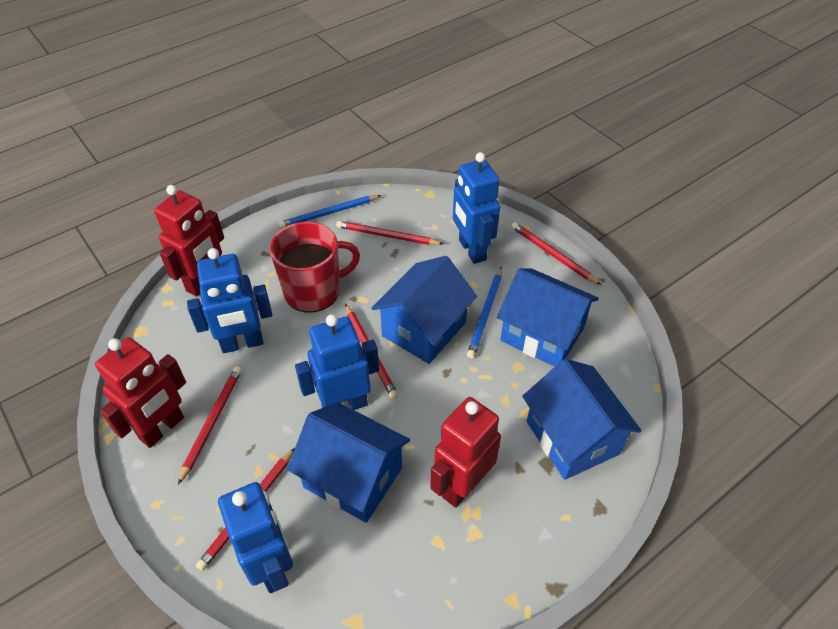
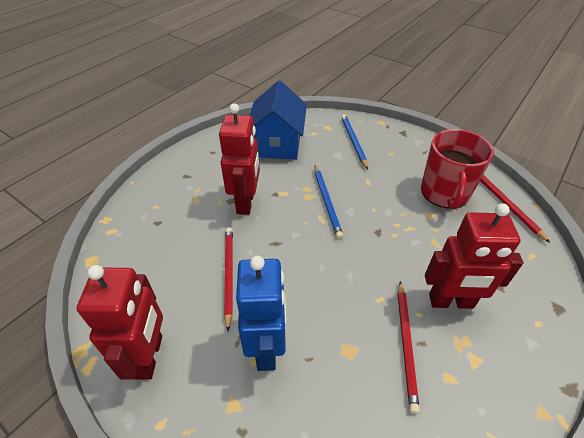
blue house: [287,402,410,523] [371,256,477,364] [497,268,599,367] [522,359,642,480] = 4 -> [250,81,307,160] = 1
blue robot: [187,248,272,353] [218,482,293,593] [295,314,379,410] [453,152,500,264] = 4 -> [236,256,287,371] = 1
red pencil: [178,367,242,485] [196,448,295,571] [336,221,443,245] [345,304,398,399] [511,222,601,285] = 5 -> [224,227,233,331] [398,281,420,414] [480,175,550,243] = 3

